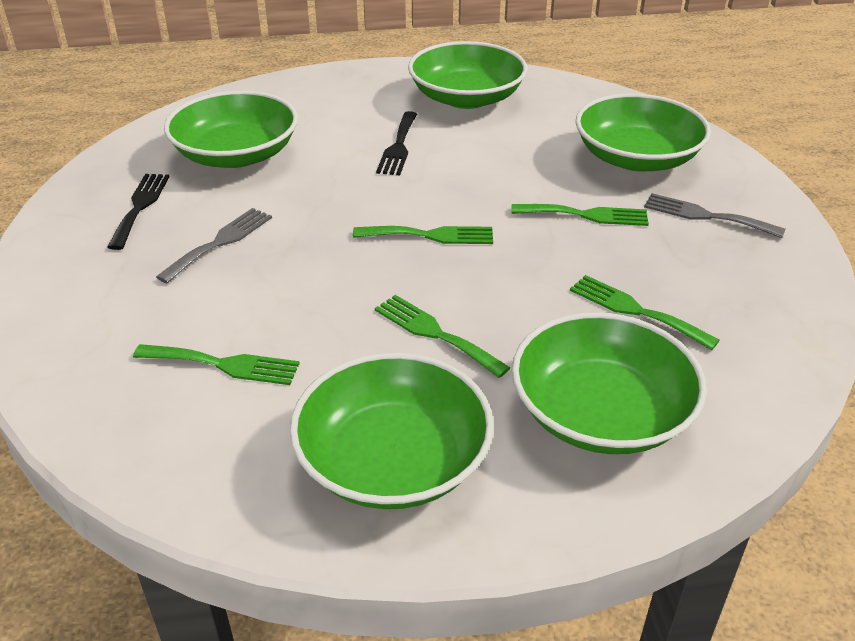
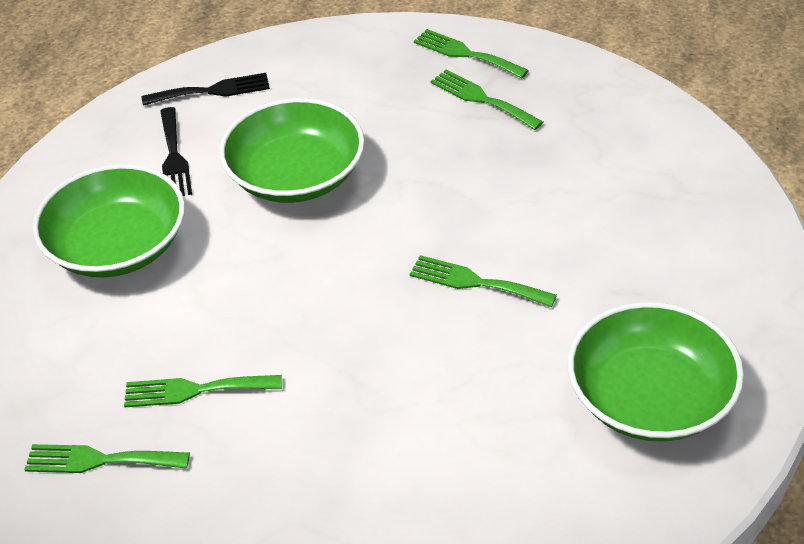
green bowl: [164,91,298,168] [290,353,494,509] [408,41,527,109] [512,312,707,454] [576,94,711,171] = 5 -> [32,164,185,278] [219,98,365,203] [568,302,744,442] = 3
grey fork: [156,208,272,284] [644,193,786,238] = 2 -> none = 0

